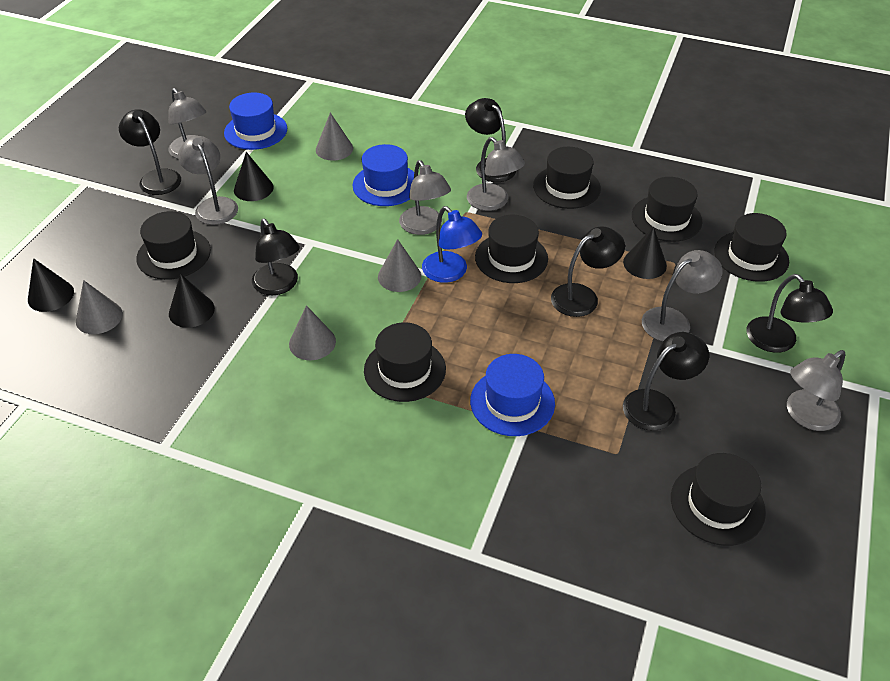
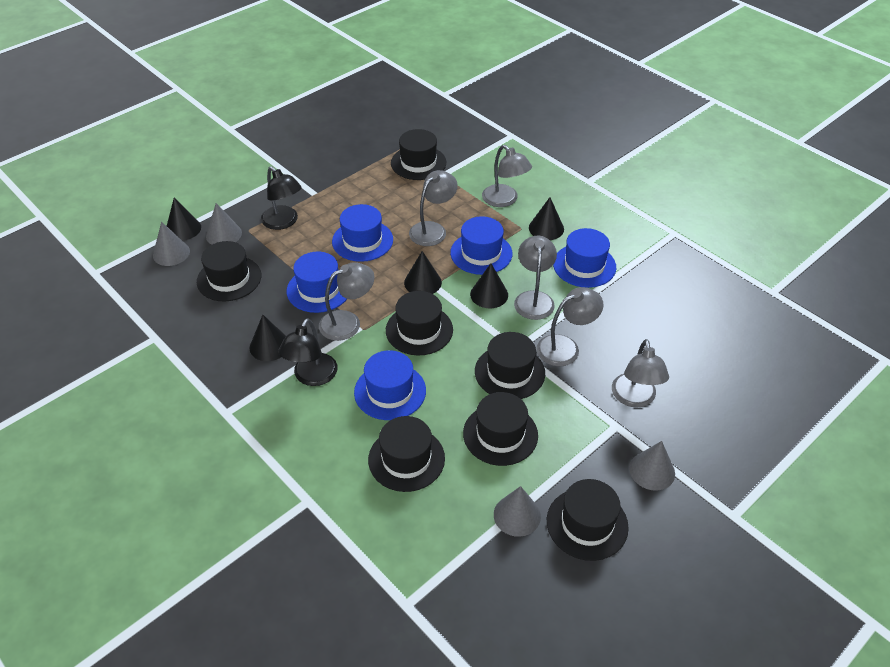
black cone: [28,258,74,312] [169,274,215,328] [234,152,274,201] [623,227,667,279] = 4 -> [167,198,201,241] [249,315,286,361] [404,251,442,294] [470,263,508,308] [529,197,564,240] = 5
black lamp: [119,109,181,195] [252,218,300,295] [465,98,516,182] [551,226,625,317] [623,332,709,431] [747,274,833,353] = 6 -> [261,167,302,230] [278,318,338,386] = 2
blue hat: [224,93,287,150] [353,144,414,206] [470,354,555,436] = 3 -> [287,251,347,313] [332,204,393,262] [354,350,426,420] [450,216,512,275] [553,228,616,288] = 5
blue lamp: [422,206,482,283] = 1 -> none = 0

